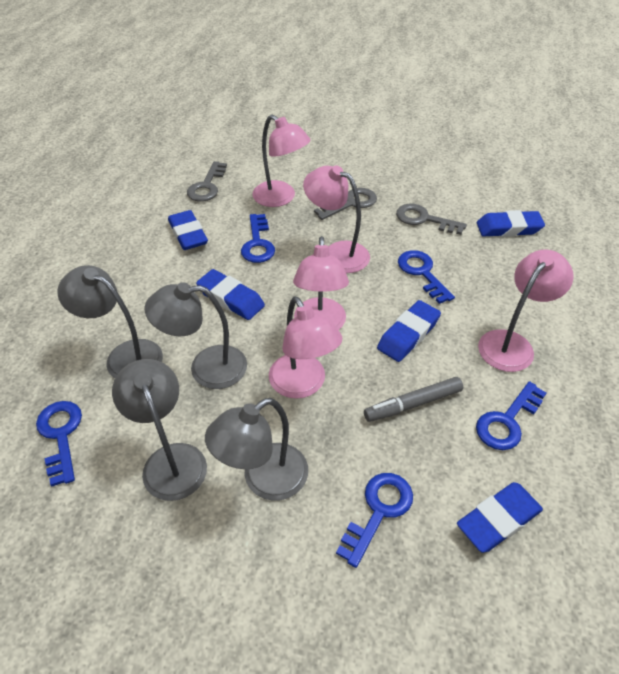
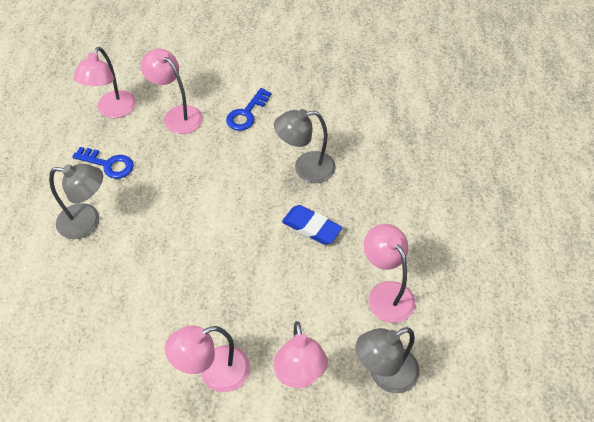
blue eraser: [168,210,208,250] [196,269,265,320] [377,300,441,362] [457,482,543,553] [477,210,545,237] = 5 -> [282,205,342,245] = 1
blue key: [36,401,82,486] [241,214,275,263] [336,473,413,568] [398,250,455,304] [476,381,546,450] = 5 -> [72,147,134,179] [226,88,271,131] = 2
grey key: [187,161,227,202] [314,188,377,220] [396,204,467,235] = 3 -> none = 0
grey lamp: [57,265,163,378] [112,359,207,501] [144,282,247,389] [205,398,308,501] = 4 -> [49,164,103,239] [274,109,336,183] [356,327,420,394] = 3
grey marker: [364,377,463,422] = 1 -> none = 0

